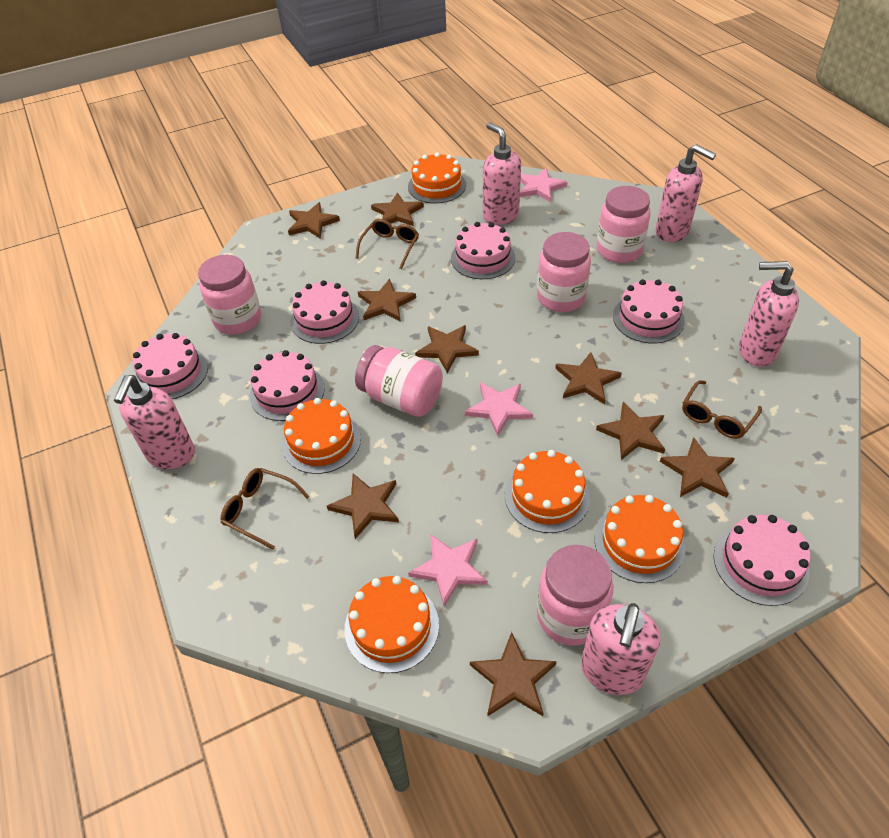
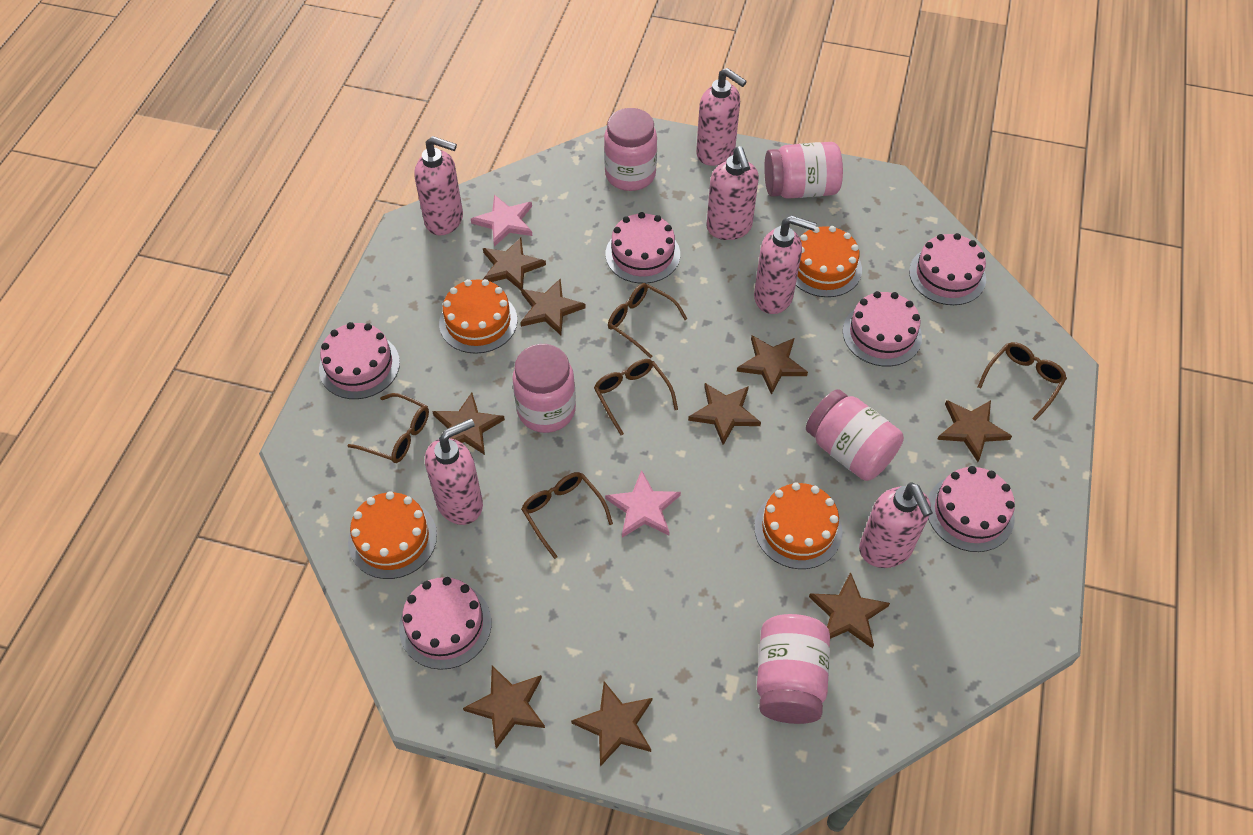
brown glasses: [221,468,310,549] [356,219,419,269] [682,380,762,439] = 3 -> [347,393,429,463] [521,472,613,559] [594,359,678,435] [608,283,687,358] [978,342,1067,421] = 5
orange cake: [282,398,361,474] [344,576,439,673] [408,152,466,204] [505,450,590,533] [595,495,685,583] = 5 -> [348,492,437,579] [439,279,518,354] [754,482,842,569] [796,226,862,297] = 4
pink soap dispenser: [114,375,195,469] [483,122,521,225] [581,603,660,695] [656,144,716,242] [739,261,799,367] = 5 -> [414,136,463,235] [425,419,483,525] [696,68,747,166] [706,146,759,240] [754,215,817,314] [859,483,933,568] = 6
pink star: [408,534,488,607] [465,382,533,436] [520,168,567,202] = 3 -> [471,194,532,247] [605,470,681,538] = 2

